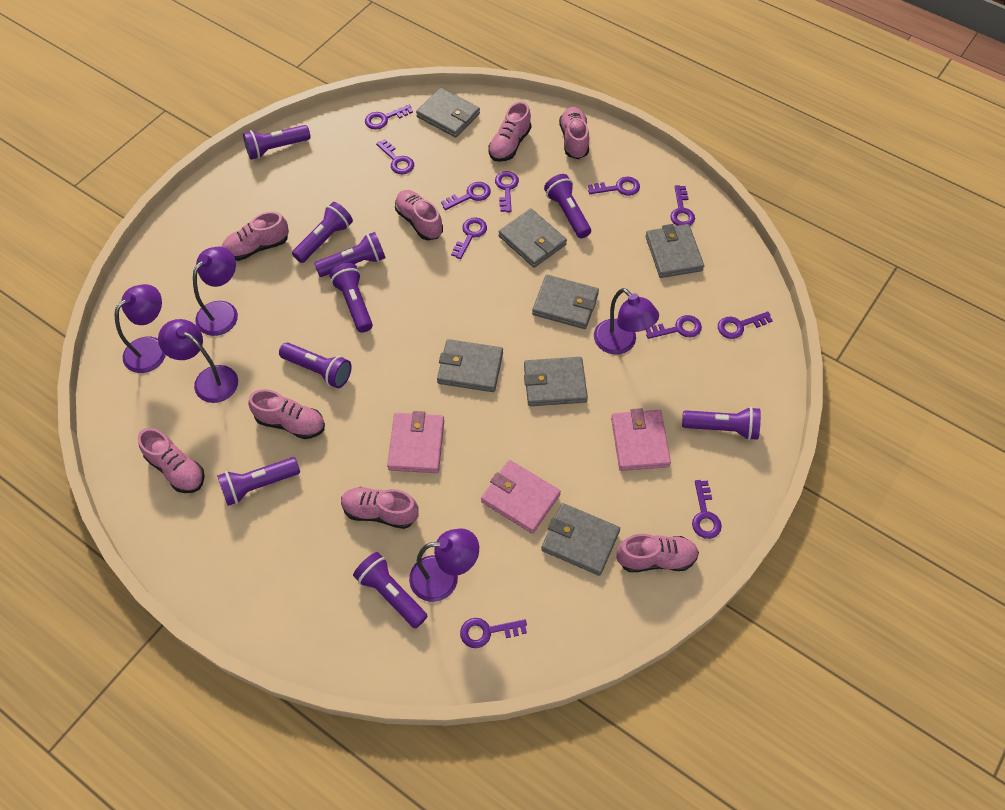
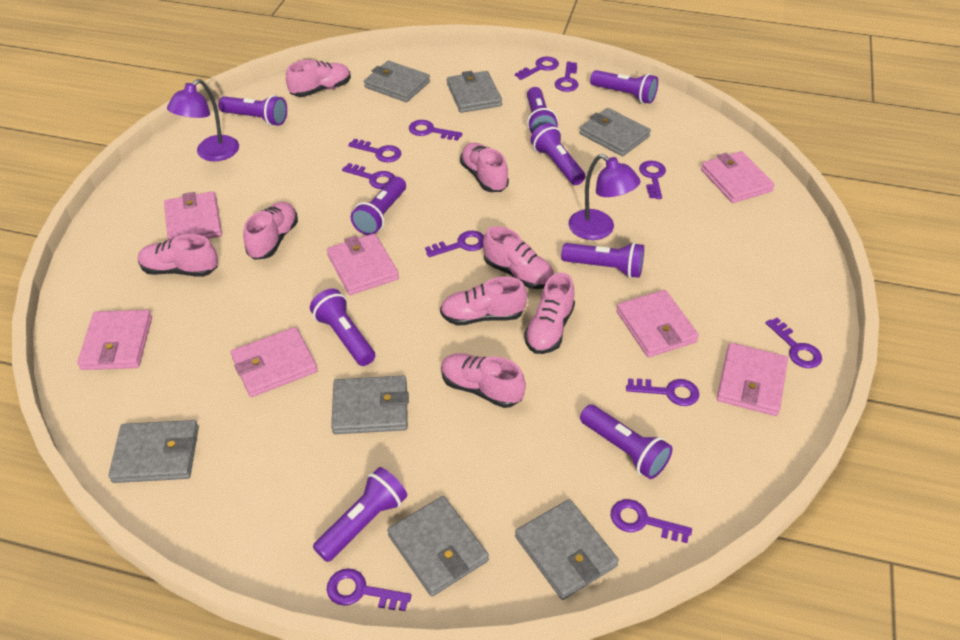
pink wallet: [387,411,444,473] [481,460,561,534] [611,408,671,471] = 3 -> [77,310,152,370] [164,191,222,240] [231,327,318,397] [327,233,399,295] [616,290,699,357] [701,151,775,203] [717,343,788,416] = 7
purple lamp: [115,284,166,373] [158,319,238,403] [193,247,238,336] [409,528,479,602] [594,288,659,354] = 5 -> [167,79,239,161] [568,154,641,240] = 2

